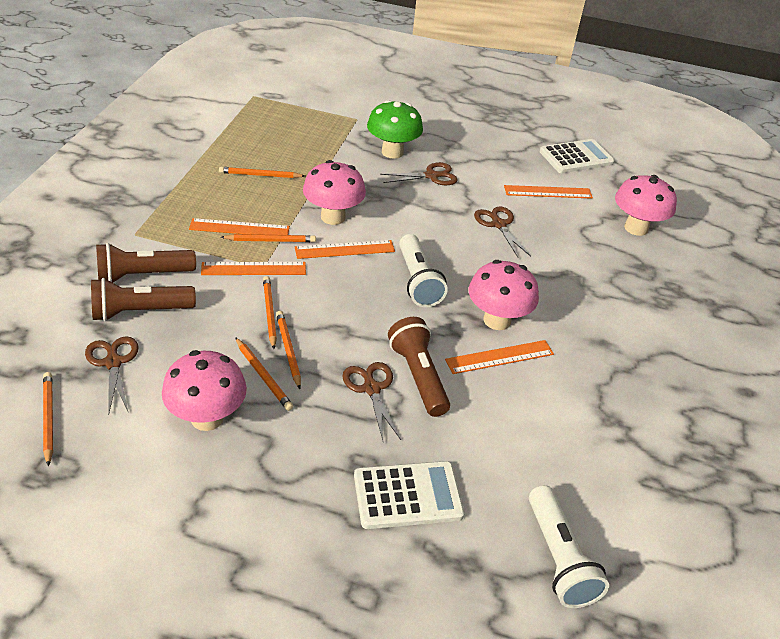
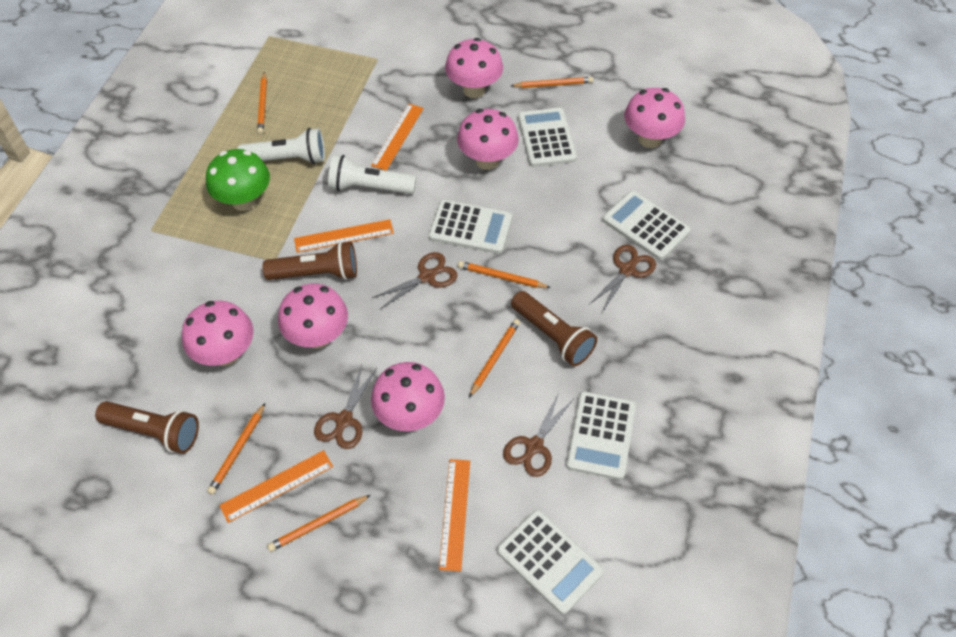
orange ruler: [189,218,290,235] [201,262,306,275] [295,240,395,259] [445,340,554,374] [504,185,593,199] = 5 -> [219,450,333,523] [294,219,394,253] [371,104,424,171] [439,459,470,571] = 4
pink mushroom: [162,350,247,431] [303,160,366,225] [468,260,539,330] [615,175,677,236] = 4 -> [182,301,253,366] [278,284,348,349] [371,362,445,431] [445,38,503,98] [457,109,519,170] [624,88,685,148] = 6
white calculator: [354,461,465,529] [540,139,614,173] = 2 -> [429,200,512,254] [497,510,604,615] [518,108,577,167] [566,391,636,480] [603,191,690,260] = 5

